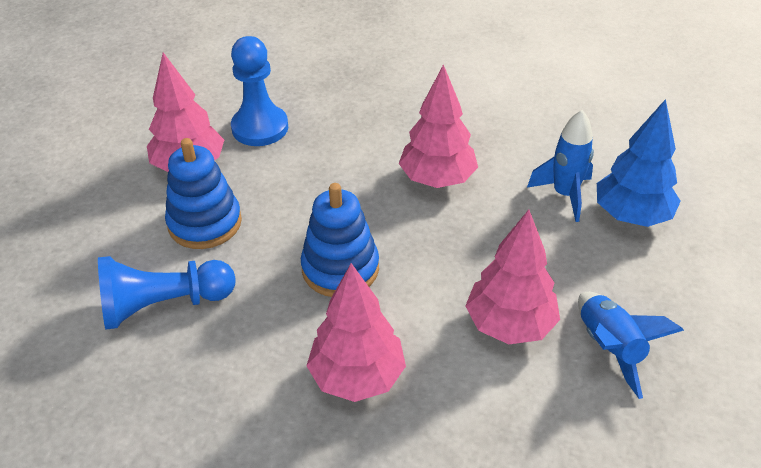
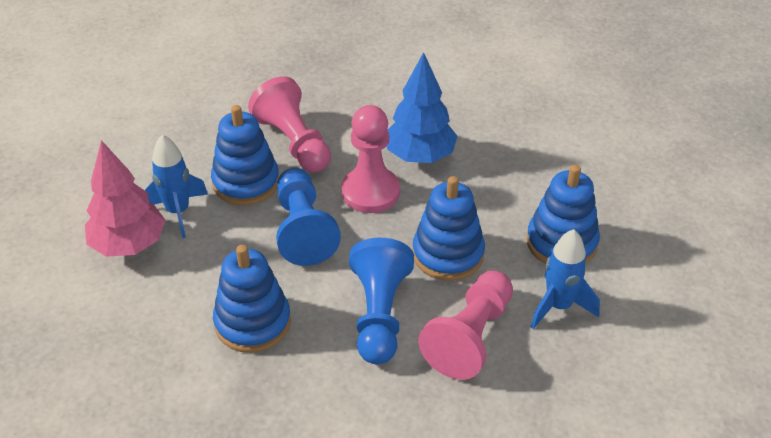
blue stacking toy: [165,138,242,249] [301,183,379,297] = 2 -> [211,105,279,206] [213,245,291,353] [412,176,485,281] [526,165,600,264] = 4
pink pawn: none = 0 -> [248,76,331,173] [341,105,400,213] [418,271,513,380] = 3
pink tree: [147,52,224,172] [306,263,406,402] [399,64,478,188] [465,210,560,344] = 4 -> [85,140,165,257] = 1

